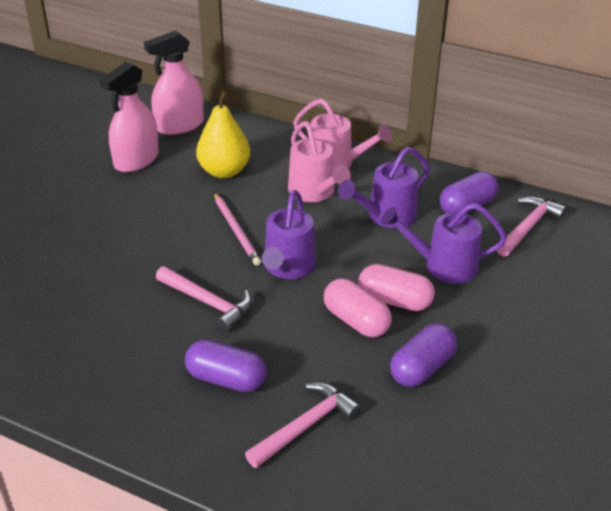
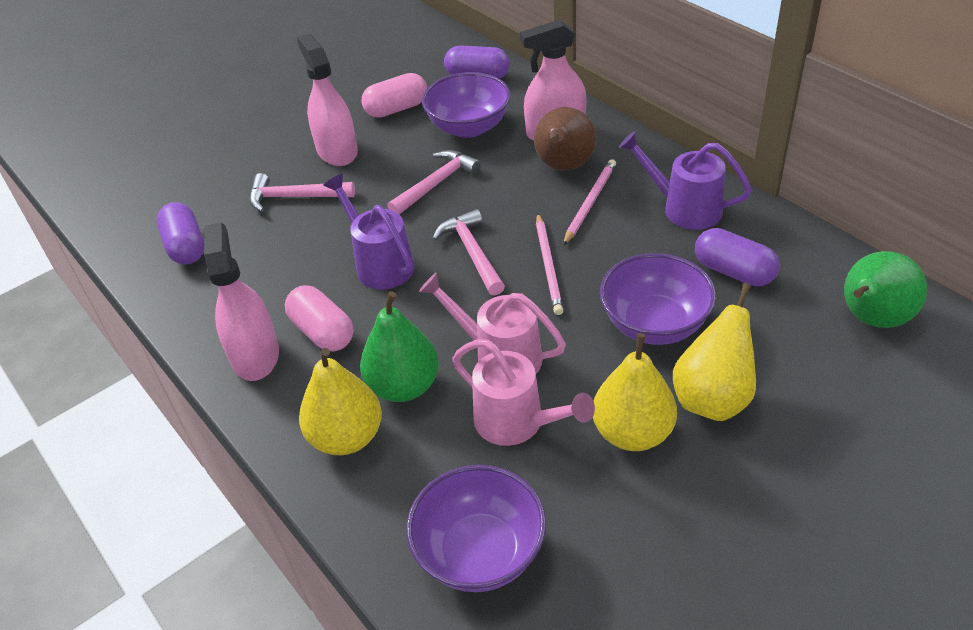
brown pear: none = 0 -> [534,107,596,171] = 1
green pear: none = 0 -> [360,291,439,402] [844,251,927,328] = 2
pink pencil: [214,192,261,266] = 1 -> [536,214,564,315] [563,159,616,246] = 2
pink spray bottle: [100,62,159,172] [144,31,204,135] = 2 -> [204,222,279,381] [297,34,358,166] [520,20,586,141] = 3
purple bowl: none = 0 -> [406,465,546,592] [422,72,511,138] [600,253,716,345] = 3
purple watering can: [262,190,316,279] [338,147,430,228] [381,203,507,284] = 3 -> [323,174,415,290] [619,131,752,230] = 2
yellow pear: [196,91,250,178] = 1 -> [299,348,382,455] [593,333,677,451] [673,283,756,421] = 3

